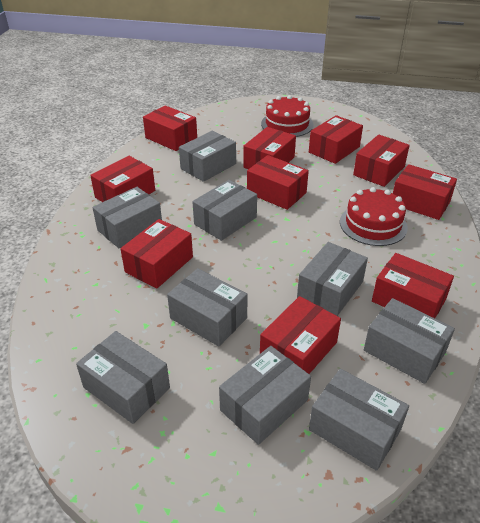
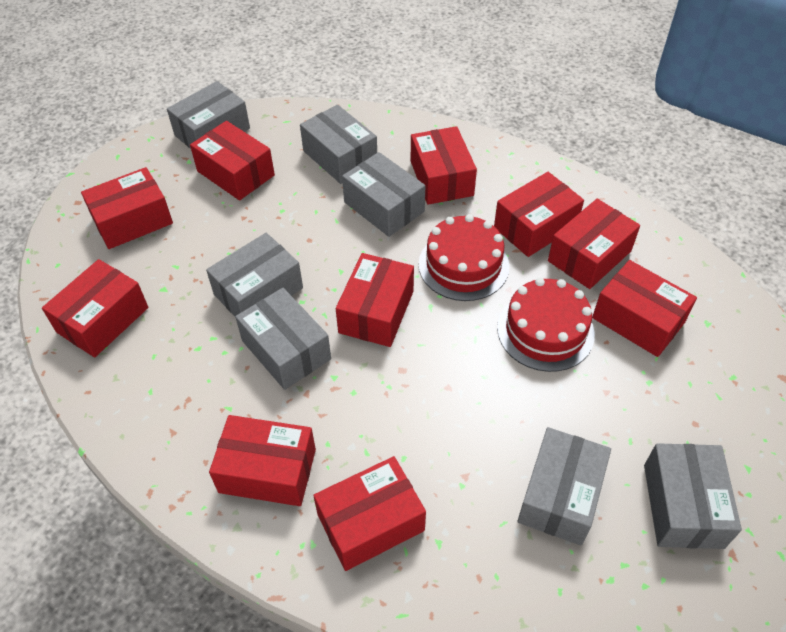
grey box: [76,331,170,424] [93,187,162,248] [167,268,248,346] [179,131,236,182] [193,180,257,241] [219,346,311,445] [297,242,368,316] [309,369,409,471] [364,298,455,384] = 9 -> [167,81,250,149] [206,233,303,316] [235,288,331,390] [300,105,377,184] [342,152,425,237] [518,427,611,545] [644,443,742,549] = 7

